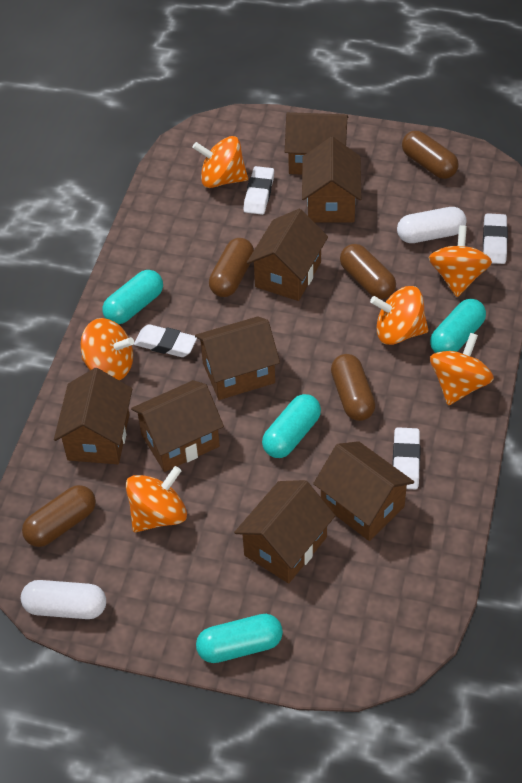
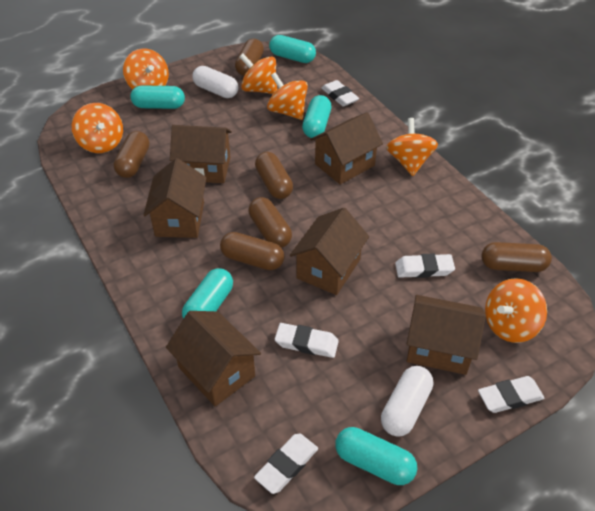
brown capsule: [22,485,96,547] [209,238,254,297] [331,354,376,421] [340,244,396,299] [402,131,459,179] = 5 -> [114,131,149,178] [220,232,284,270] [235,39,264,76] [248,197,292,248] [255,152,293,199] [481,242,552,272] = 6
brown house: [54,368,132,464] [131,380,224,472] [195,316,280,400] [234,480,335,583] [247,209,328,301] [285,112,348,175] [302,137,361,222] [313,441,414,541] = 8 -> [144,158,207,238] [166,311,261,407] [170,125,232,183] [290,208,369,295] [310,112,383,184] [407,295,486,375] = 6
turquoise capsule: [102,270,163,324] [196,614,283,663] [262,394,321,458] [430,299,486,353] = 4 -> [130,85,185,109] [182,268,233,319] [269,35,316,63] [302,95,331,138] [335,427,417,485] = 5
white eraser: [134,324,197,357] [244,166,274,215] [393,427,420,489] [483,213,508,264] = 4 -> [254,433,318,494] [275,323,339,358] [322,80,359,107] [395,254,455,278] [478,376,545,413] = 5

